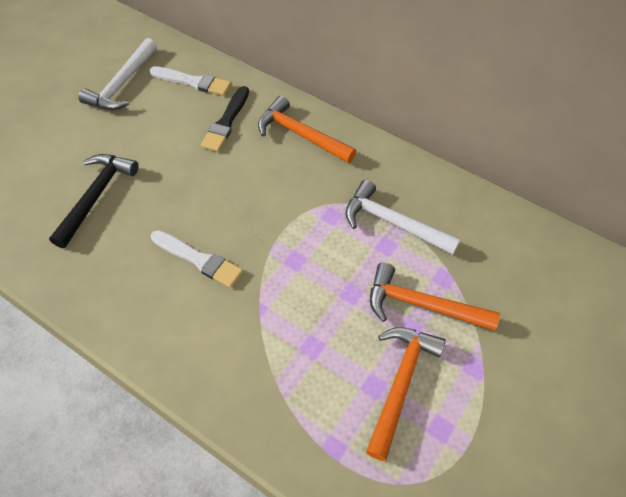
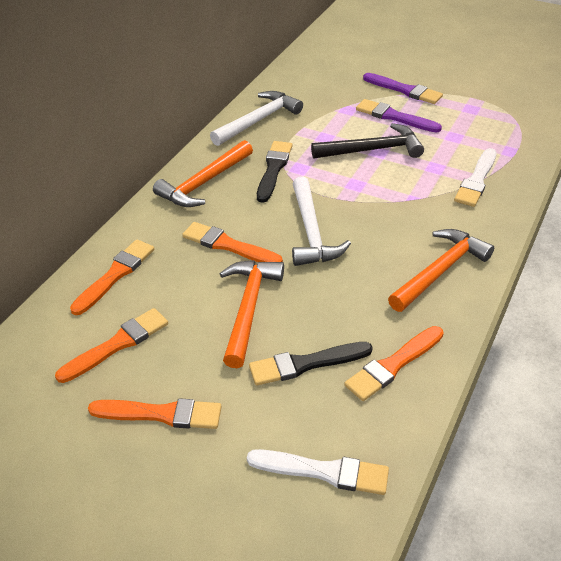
black brush: [201,86,249,152] = 1 -> [249,342,373,385] [257,141,292,203] = 2
orange brush: none = 0 -> [55,308,168,383] [70,239,154,315] [88,398,221,429] [182,222,283,262] [344,326,444,401] = 5
purple brush: none = 0 -> [356,99,442,133] [363,73,443,104] = 2

